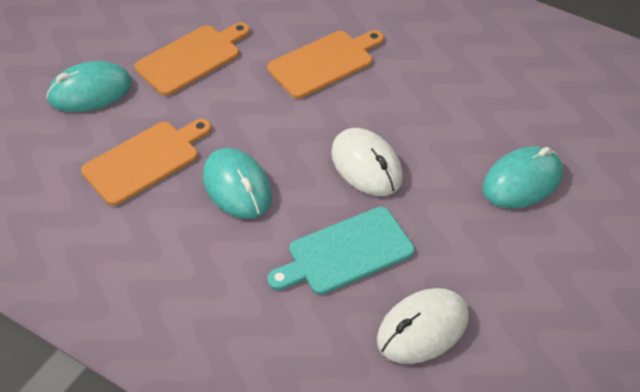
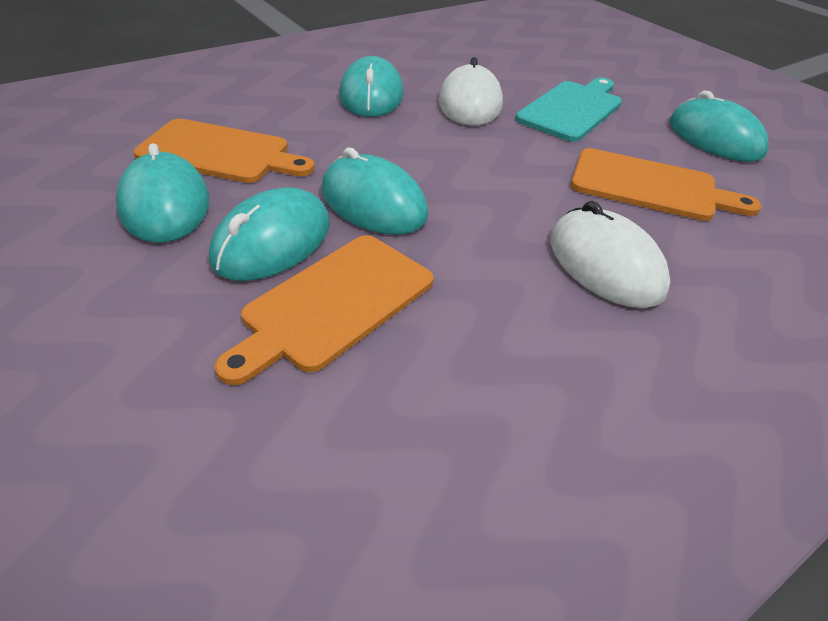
turquoise mouse: [46,61,132,112] [203,148,272,219] [482,146,563,209] = 3 -> [116,143,209,243] [209,187,330,281] [322,147,428,235] [339,56,404,117] [669,90,769,162] = 5

